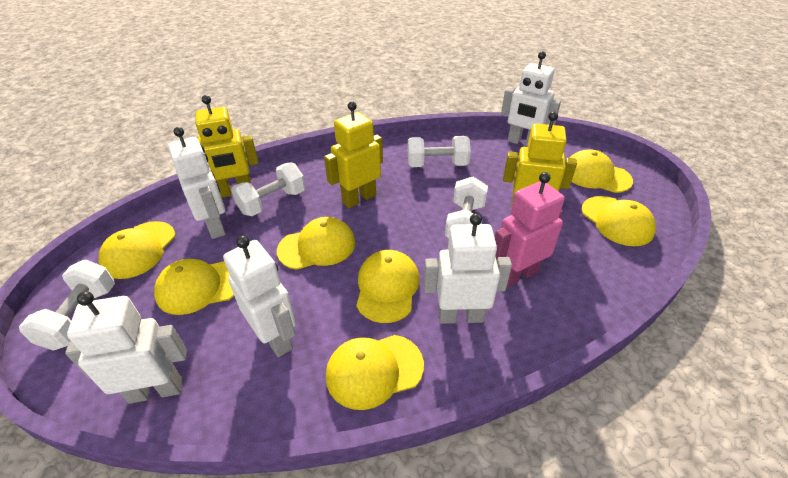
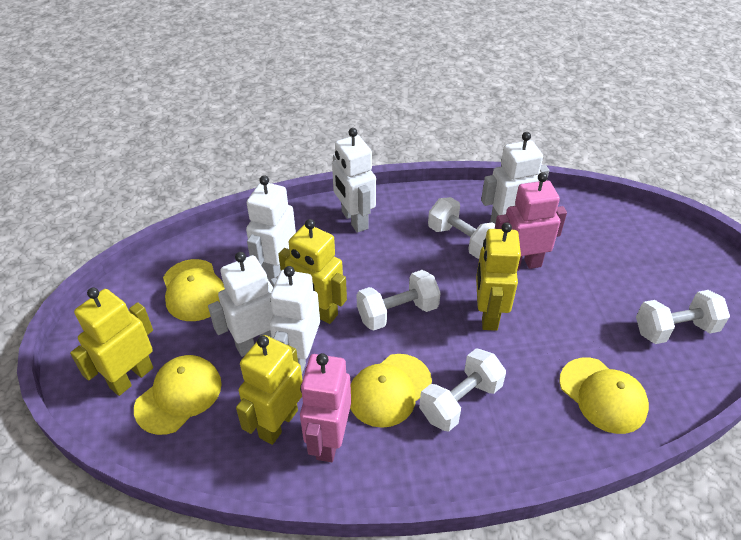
pink robot: [495,172,565,287] = 1 -> [300,353,351,462] [495,172,567,271] = 2
yellow cap: [98,221,175,279] [154,259,234,315] [277,217,355,270] [326,335,424,410] [356,250,420,323] [569,149,633,193] [581,196,656,246] = 7 -> [134,355,222,435] [163,259,225,321] [350,354,432,428] [559,358,649,434] = 4
yellow robot: [195,95,259,198] [324,101,383,208] [503,111,577,209] = 3 -> [70,287,153,396] [236,335,303,445] [278,219,347,324] [476,222,521,331] = 4

